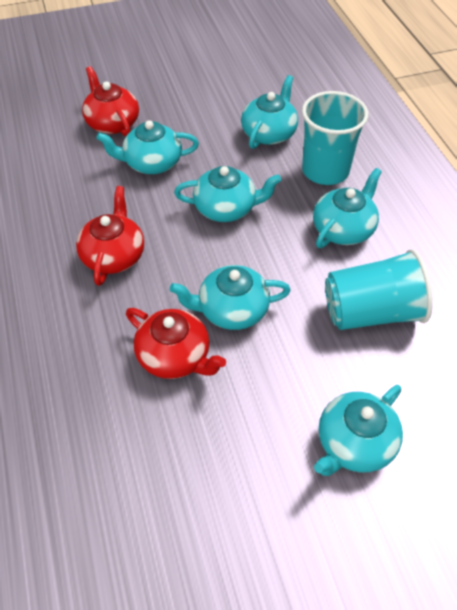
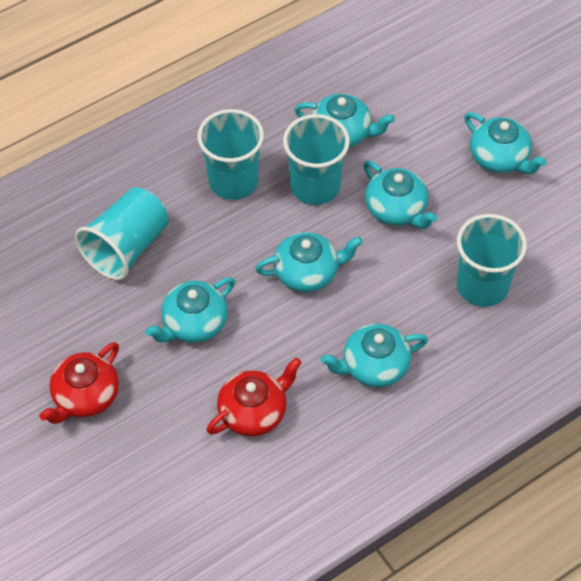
red teapot: [76,186,144,286] [82,66,139,137] [126,308,226,379] = 3 -> [40,342,119,424] [207,358,302,436] = 2
turquoise cup: [302,91,368,185] [325,249,433,330] = 2 -> [75,187,169,280] [197,109,264,200] [283,114,350,205] [457,214,527,307] = 4

